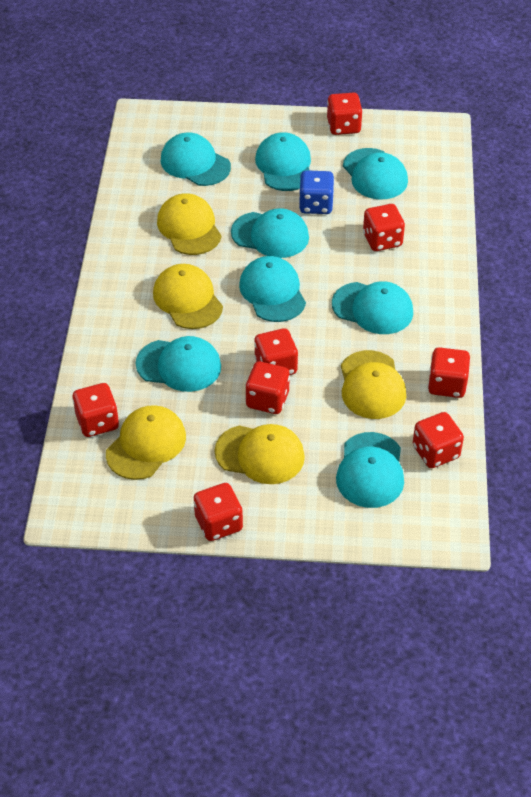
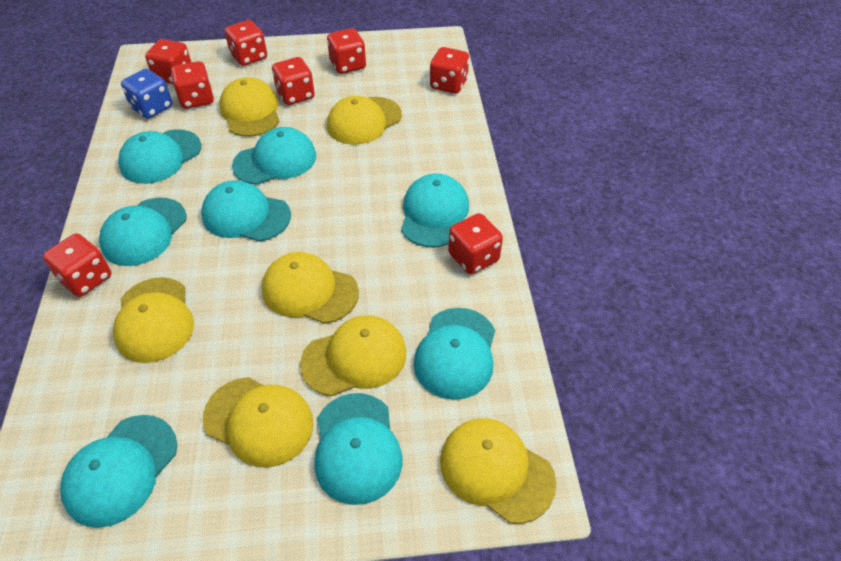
yellow cap: [106,405,186,480] [153,264,223,329] [157,193,222,255] [214,424,305,484] [341,350,406,419] = 5 -> [113,277,194,363] [203,377,314,468] [219,77,279,137] [262,252,359,324] [300,315,406,396] [327,96,402,145] [440,418,556,524] = 7

